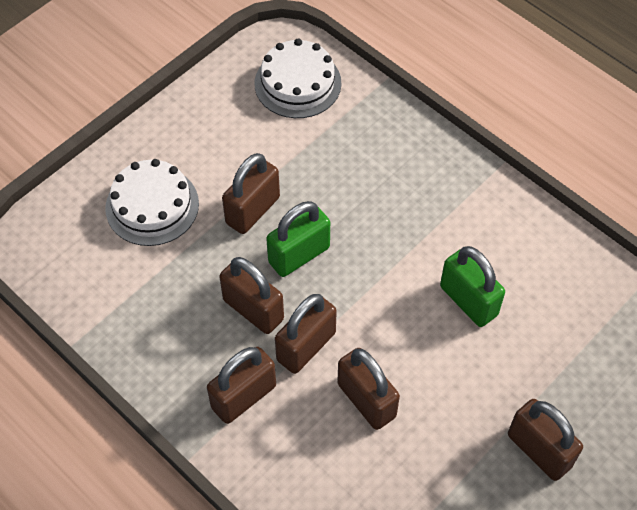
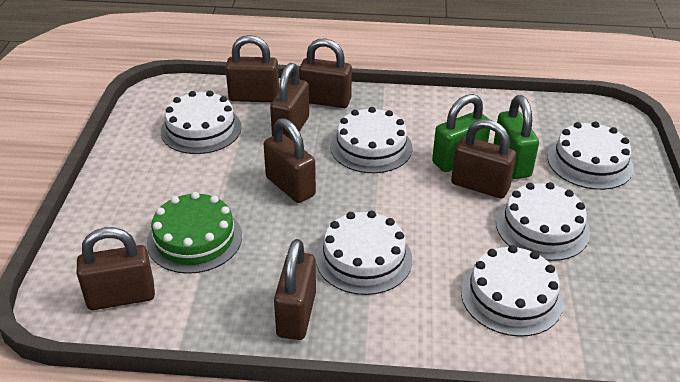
brown padlock: [207,347,276,424] [219,257,284,334] [222,153,280,234] [275,294,337,374] [337,348,400,430] [508,399,583,481] = 6 -> [77,227,155,310] [226,35,279,102] [264,118,316,203] [270,63,309,141] [274,239,316,340] [299,38,352,108] [451,119,516,199] = 7
green cake: none = 0 -> [147,192,242,274] = 1
white cake: [105,159,199,246] [255,38,342,118] = 2 -> [161,91,242,154] [316,211,412,295] [330,107,412,173] [461,245,564,337] [496,182,590,261] [547,121,634,190] = 6

